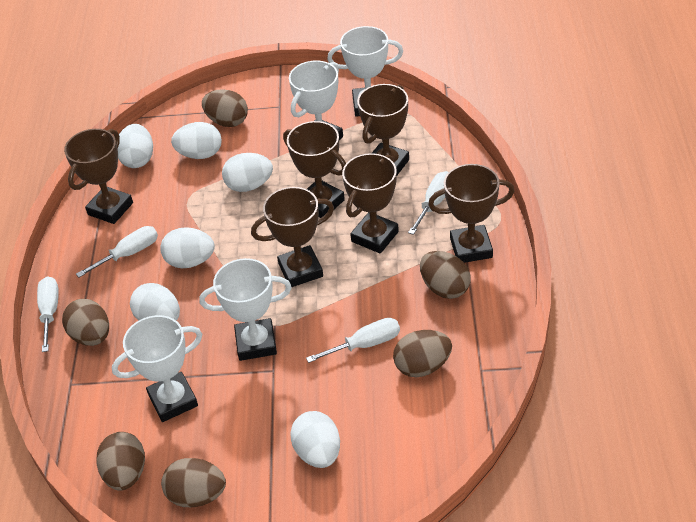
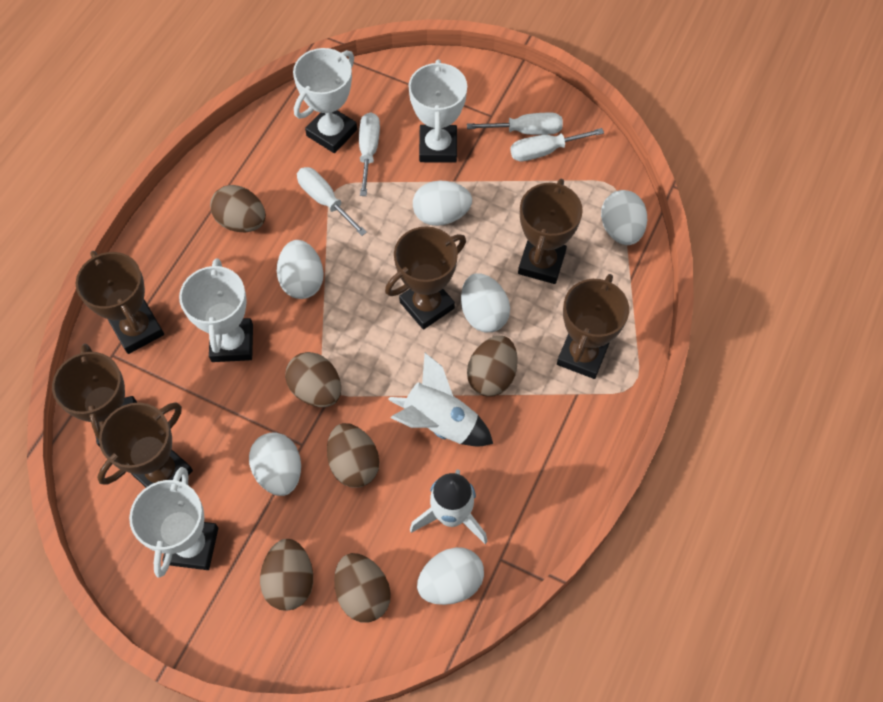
white rocket: none = 0 -> [388,353,493,446] [410,470,488,544] = 2

